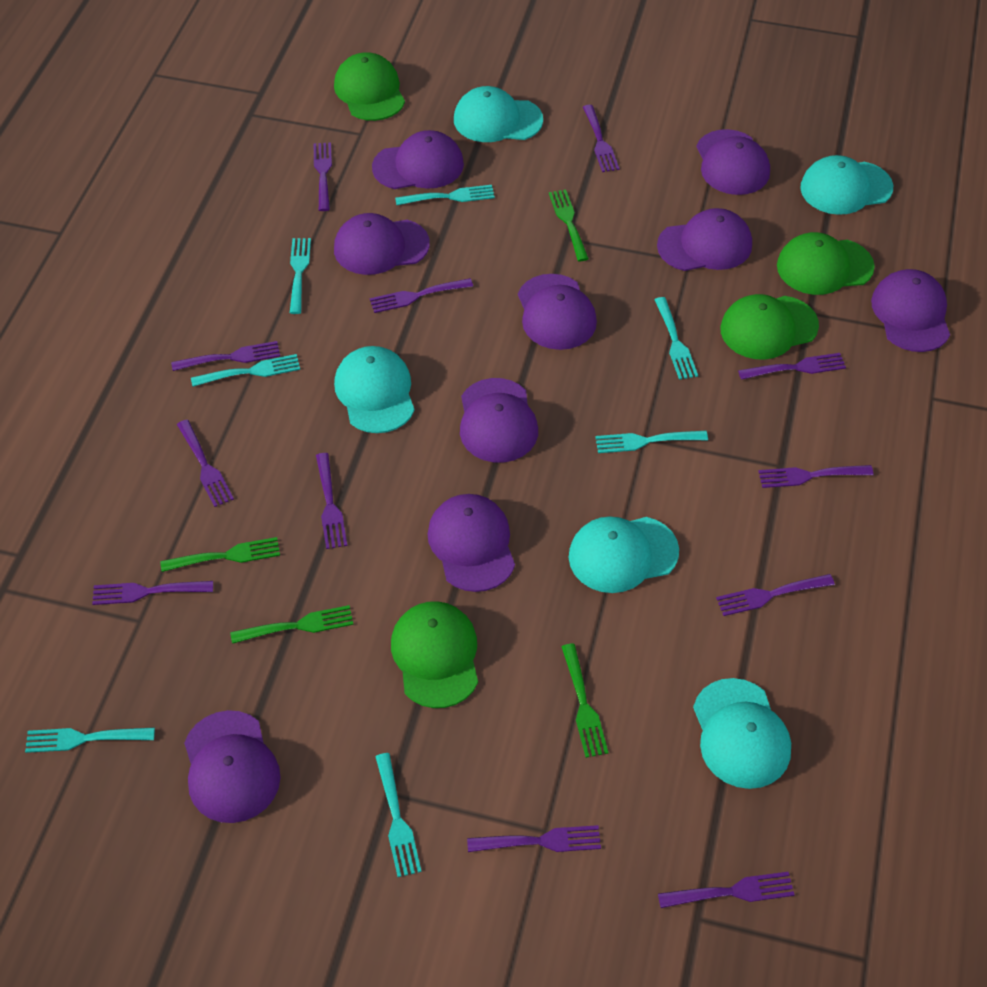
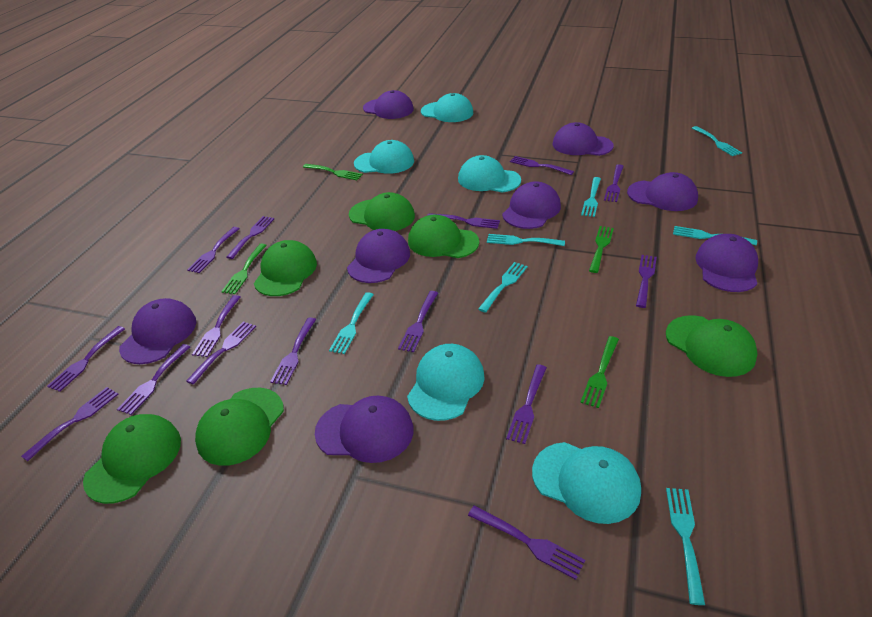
green cap: [334,52,405,121] [391,601,478,708] [720,294,819,360] [777,232,875,295] = 4 -> [83,414,181,504] [195,388,284,466] [254,240,317,296] [349,192,415,231] [408,214,479,258] [666,315,758,377] = 6
purple cap: [184,710,281,823] [334,213,430,275] [372,130,464,189] [427,494,515,592] [460,378,538,463] [518,274,597,350] [657,208,752,271] [696,129,770,195] [871,269,950,352] = 9 -> [119,298,196,364] [315,396,414,463] [347,229,410,283] [363,90,414,119] [502,181,561,229] [553,122,613,156] [627,172,698,211] [695,234,758,292] = 8
purple fork: [92,581,213,605] [171,341,280,371] [177,420,234,507] [313,142,332,211] [316,453,347,549] [370,278,473,313] [467,825,601,852] [583,105,620,172] [658,872,795,908] [716,574,835,616] [738,353,846,380] [758,465,874,488] = 12 -> [21,387,118,461] [47,326,125,392] [117,344,190,415] [186,321,256,385] [187,227,240,273] [192,295,240,357] [226,216,274,259] [270,317,316,385] [398,291,438,352] [427,213,500,229] [468,505,585,580] [506,364,547,444] [510,156,574,175] [604,164,624,202] [636,255,657,308] = 15

